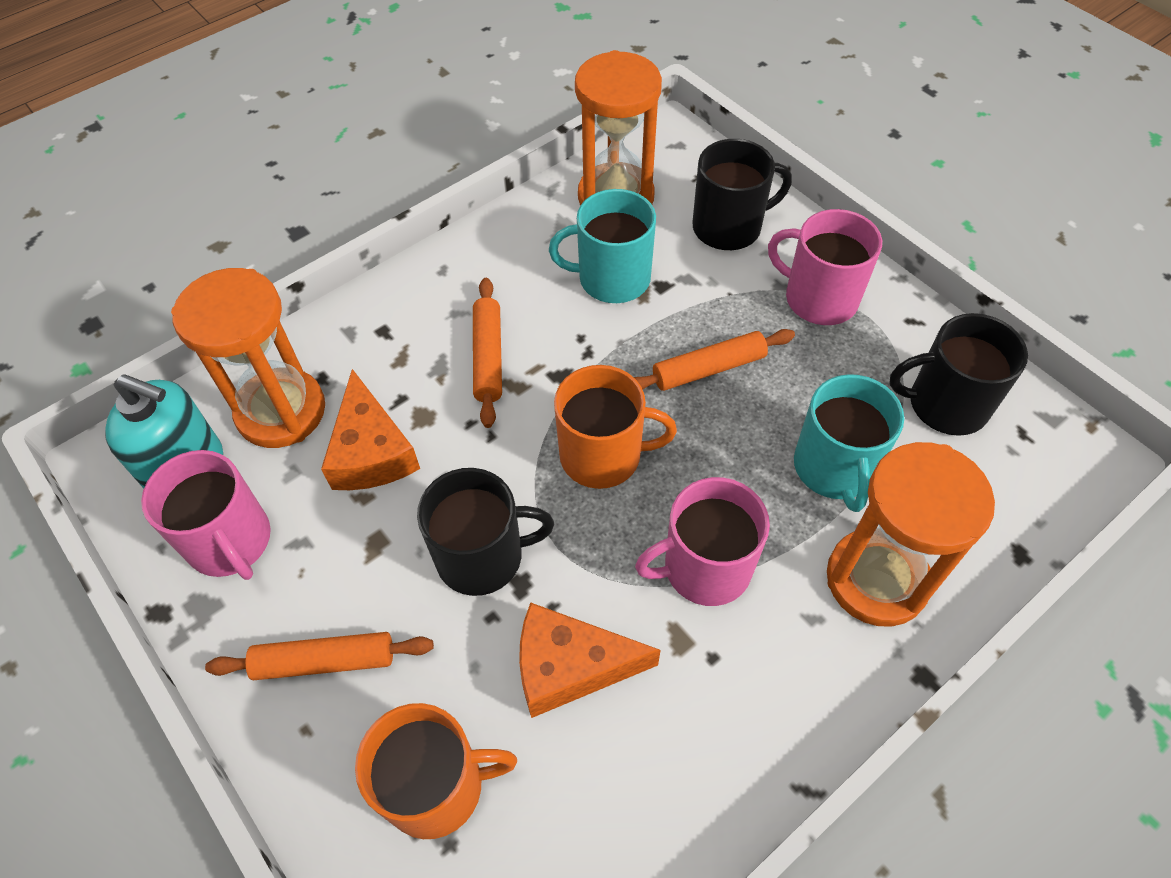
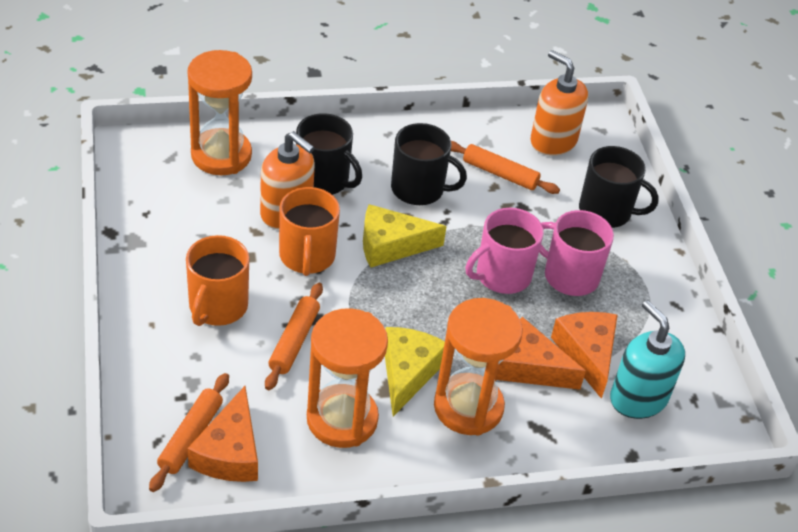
orange cheese: [321,369,420,490] [519,602,661,718] = 2 -> [187,386,258,482] [496,317,586,390] [551,312,618,399] = 3
orange soap dispenser: none = 0 -> [260,131,315,229] [530,50,588,156] = 2
pink mug: [141,450,271,580] [635,477,770,606] [768,209,882,325] = 3 -> [466,208,544,294] [539,210,614,296] = 2
turquoise mug: [549,189,656,303] [794,374,904,512] = 2 -> none = 0
yellow cheese: none = 0 -> [363,204,447,268] [385,327,445,416] = 2

